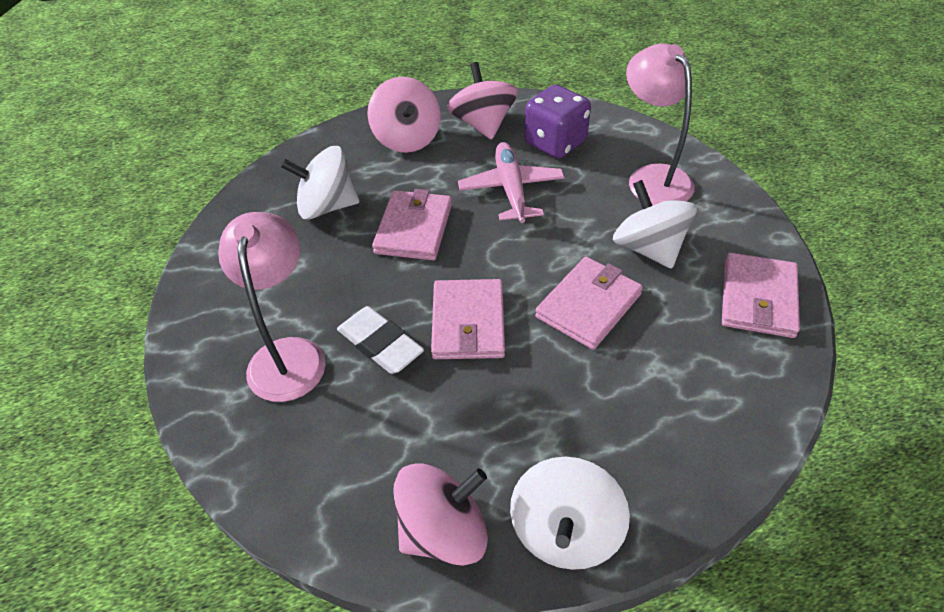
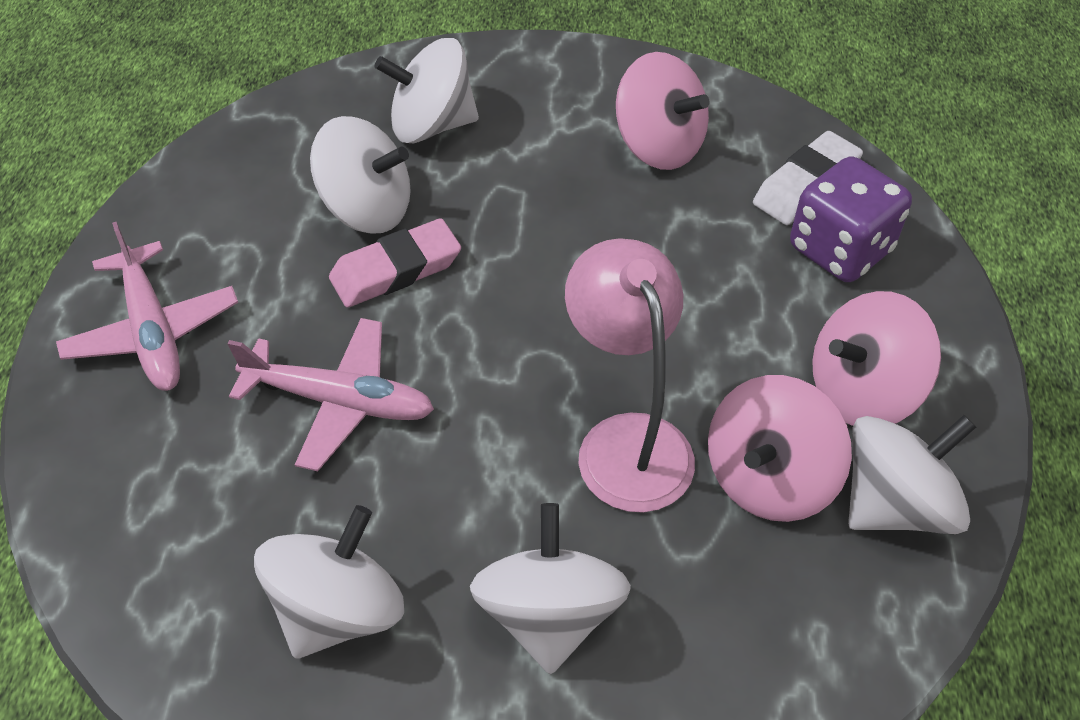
pink eraser: none = 0 -> [329,218,461,308] = 1
pink lamp: [218,212,326,402] [626,43,695,205] = 2 -> [565,238,695,512] = 1
pink plane: [458,142,565,223] = 1 -> [56,222,238,391] [227,318,434,471] = 2
pink wallet: [372,189,452,260] [431,279,505,359] [535,257,643,350] [722,252,800,338] = 4 -> none = 0
white spinning top: [280,146,359,220] [510,457,630,570] [613,180,697,269] = 3 -> [254,505,404,659] [310,116,411,234] [375,38,479,144] [470,503,631,674] [848,415,976,534] = 5

